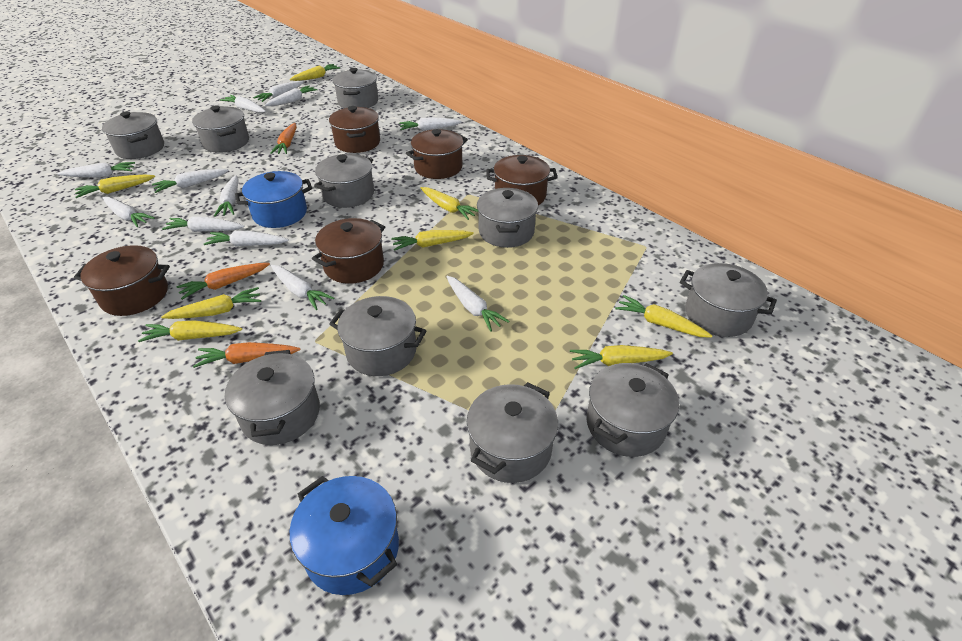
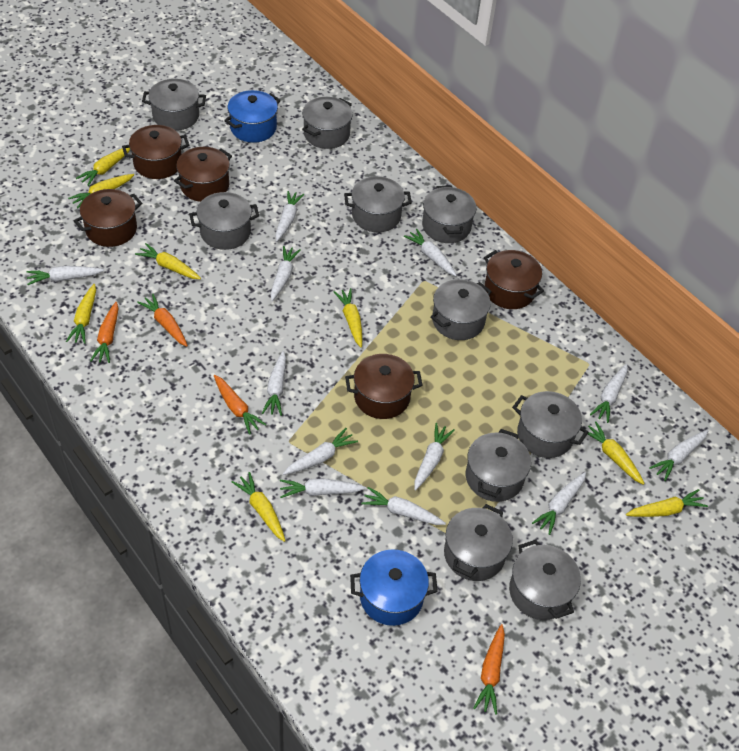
orange carrot: [177,263,270,300] [193,342,301,368] [270,123,297,154] = 3 -> [90,302,119,363] [137,294,188,347] [214,375,267,435] [473,624,505,715] = 4

